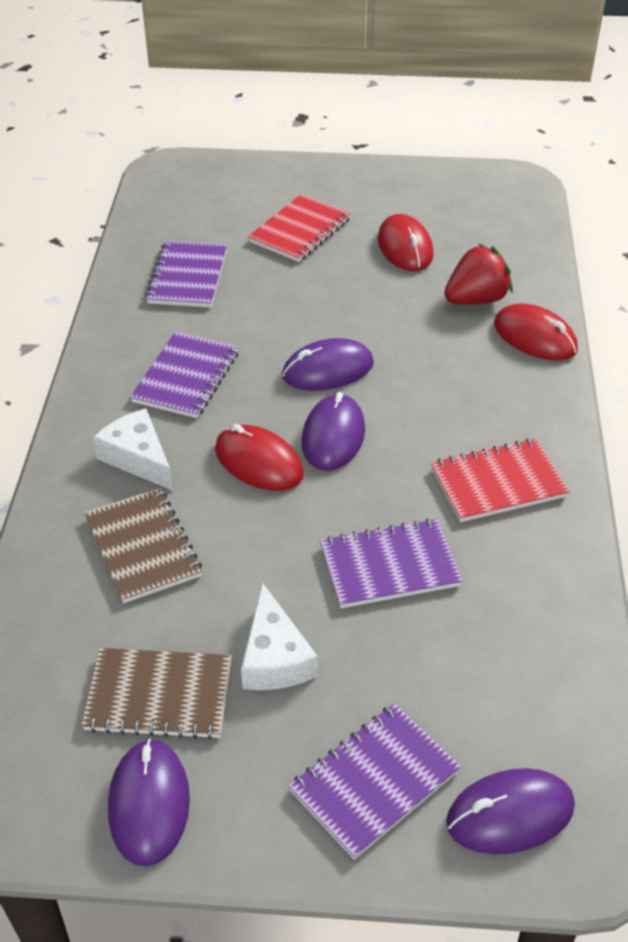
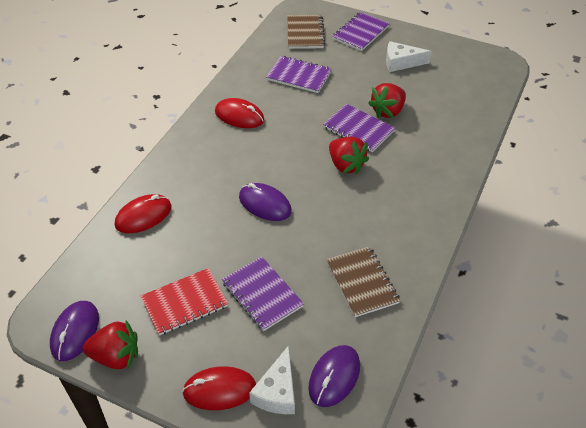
purple mouse: [108,739,190,867] [282,338,374,391] [301,392,365,471] [446,768,575,854] = 4 -> [50,301,99,361] [239,183,292,221] [308,345,360,407] = 3
red notebook: [248,194,351,262] [431,439,570,522] = 2 -> [141,268,228,336] = 1
red strawberry: [444,244,513,305] = 1 -> [83,320,138,369] [329,137,369,174] [368,83,406,118] = 3

